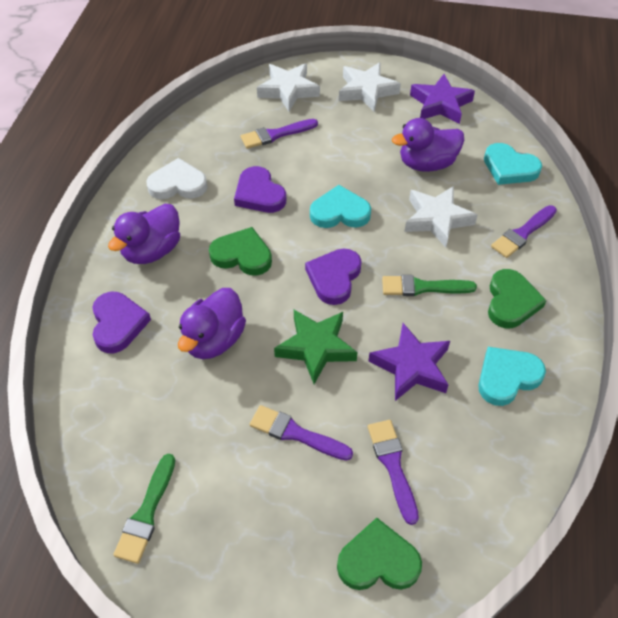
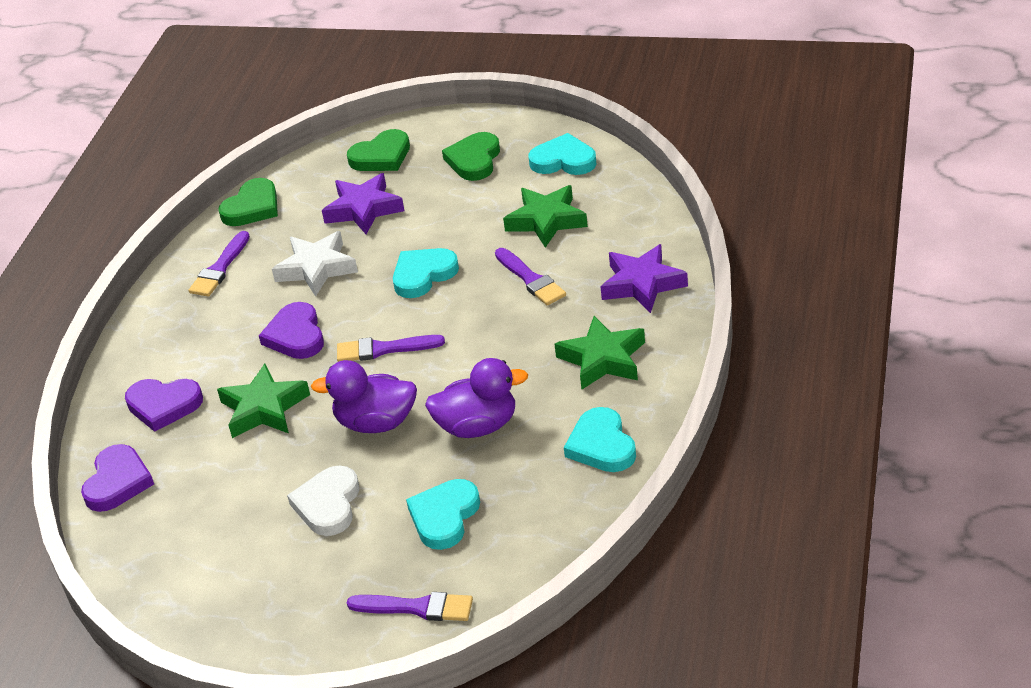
green brush: [113,454,175,564] [382,275,477,296] = 2 -> none = 0
green star: [274,310,358,384] = 1 -> [217,364,310,438] [503,185,588,248] [555,316,645,390] = 3
purple duck: [108,204,180,264] [178,288,246,359] [392,118,464,172] = 3 -> [311,360,417,433] [425,358,528,438] = 2
turquoise heart: [310,185,371,228] [478,347,546,406] [484,143,542,185] = 3 -> [393,248,459,298] [406,479,480,550] [529,133,597,175] [564,407,636,472] = 4
white star: [257,63,320,112] [339,62,401,112] [404,186,478,248] = 3 -> [272,231,358,296] = 1

